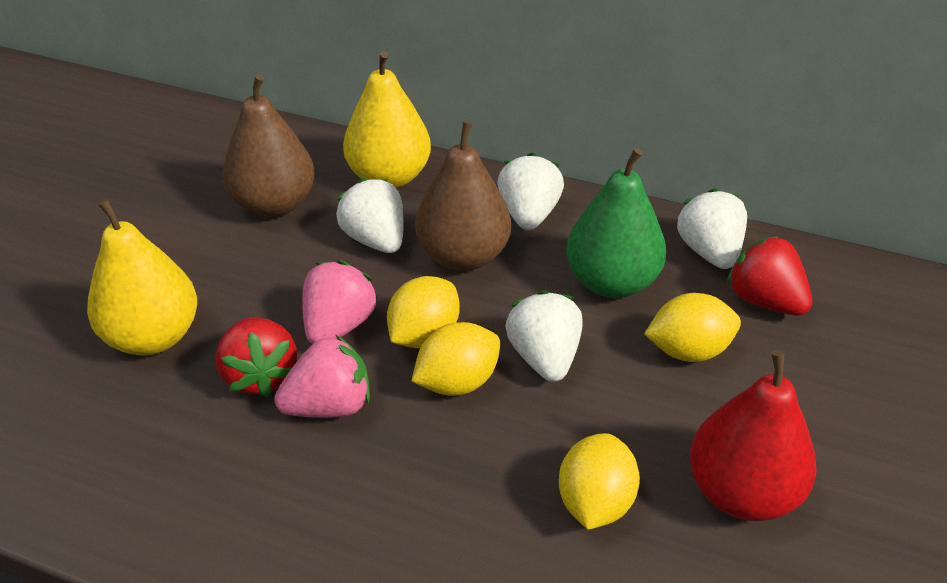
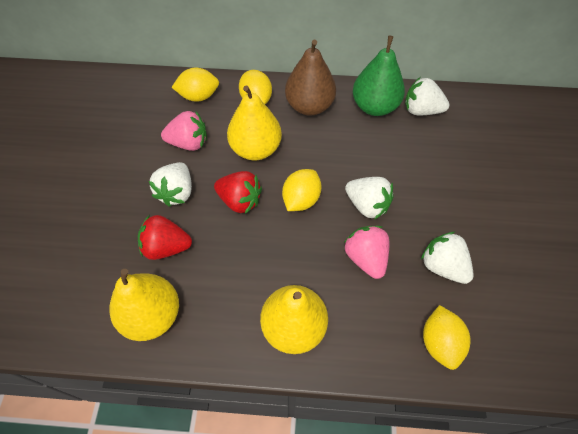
brown pear: [222,75,315,218] [415,121,511,271] = 2 -> [285,40,336,116] = 1
red pear: [690,350,817,521] = 1 -> none = 0
yellow pear: [87,199,197,356] [343,51,431,188] = 2 -> [109,269,179,341] [227,85,282,160] [260,285,328,354] = 3

